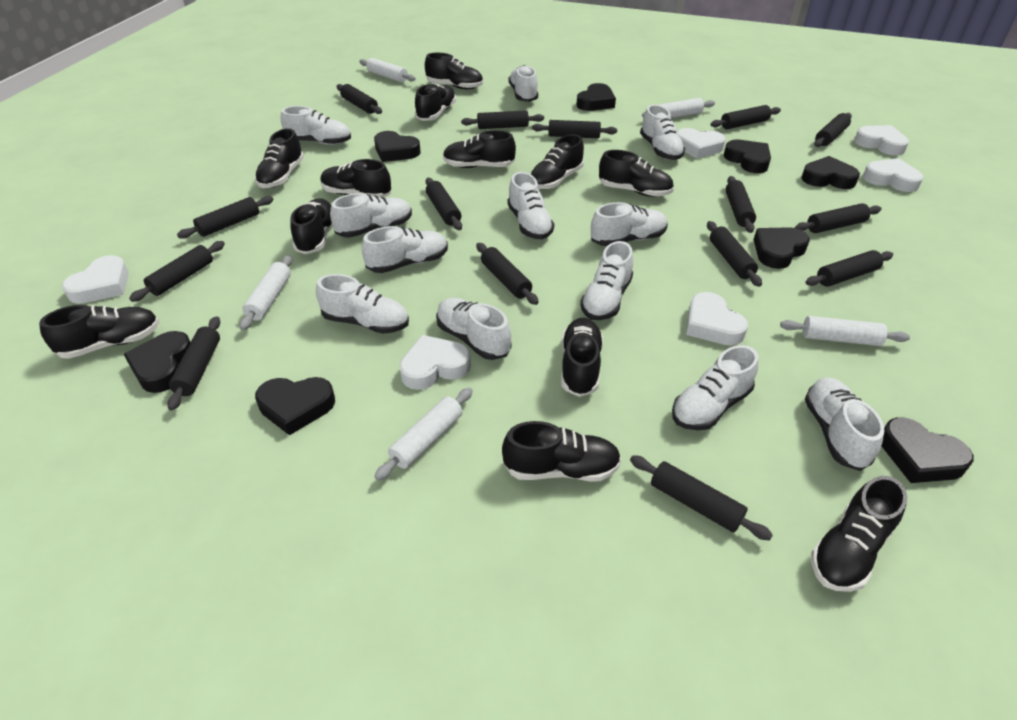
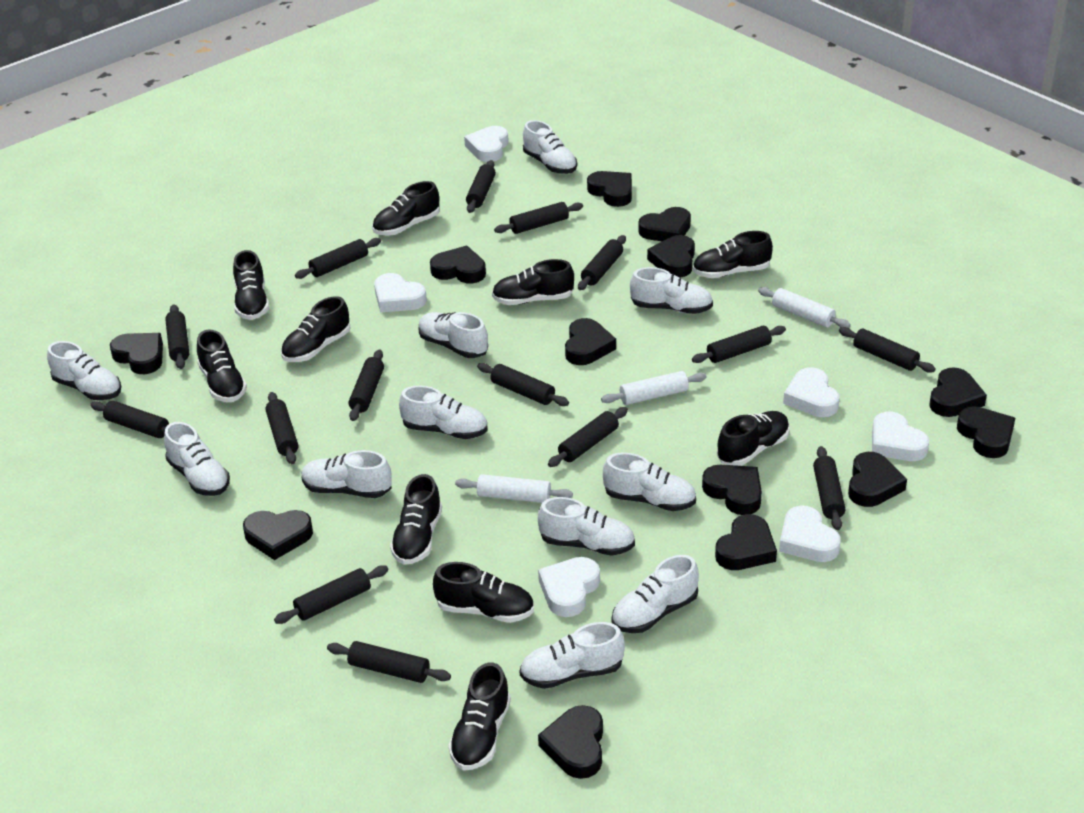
black heart: [124,331,191,393] [255,377,335,435] [374,131,420,162] [576,83,616,111] [724,140,771,173] [753,227,810,269] [802,156,860,189] [882,417,974,483] = 8 -> [110,333,163,374] [243,510,313,560] [430,245,486,283] [538,705,603,779] [565,318,616,365] [587,171,632,207] [638,207,691,241] [647,235,695,277] [702,465,762,515] [715,514,777,570] [848,452,907,507] [930,367,987,417] [957,406,1015,458] = 13
black shoe: [39,305,160,359] [255,128,304,188] [290,198,332,254] [320,159,391,198] [415,83,456,121] [425,53,483,89] [443,130,516,168] [502,421,621,481] [531,134,584,189] [561,317,603,397] [599,150,674,197] [811,476,907,592] = 12 -> [197,329,247,402] [233,250,269,320] [281,296,351,362] [372,181,440,236] [390,474,442,565] [433,562,534,623] [449,663,511,770] [492,259,574,305] [693,231,773,278] [717,411,789,466] = 10
white rolling pin: [240,255,293,330] [359,58,416,82] [374,388,473,481] [642,98,715,118] [780,316,910,346] = 5 -> [455,474,573,503] [601,371,707,405] [758,287,851,328] = 3
white shoe: [281,106,351,145] [316,274,409,334] [330,193,412,238] [362,226,448,273] [436,298,511,360] [508,172,554,239] [509,65,538,102] [580,241,633,320] [591,202,668,246] [640,105,685,160] [672,345,758,430] [805,377,884,471] = 12 -> [47,341,121,400] [164,422,230,496] [302,450,392,498] [399,385,488,439] [419,312,488,358] [520,622,625,689] [523,120,577,174] [538,497,635,556] [603,453,696,511] [612,555,699,633] [630,267,713,314] = 11

